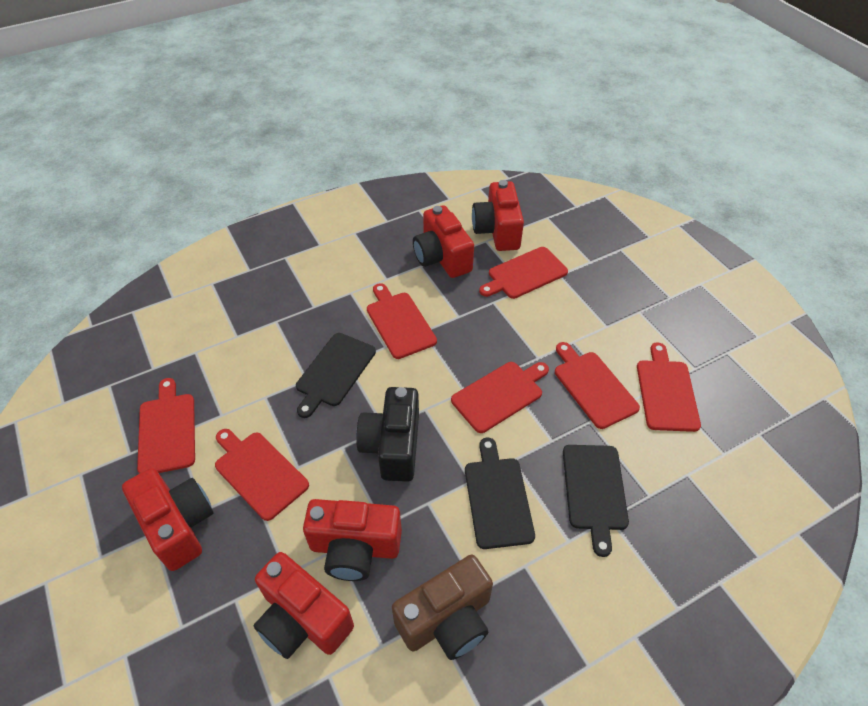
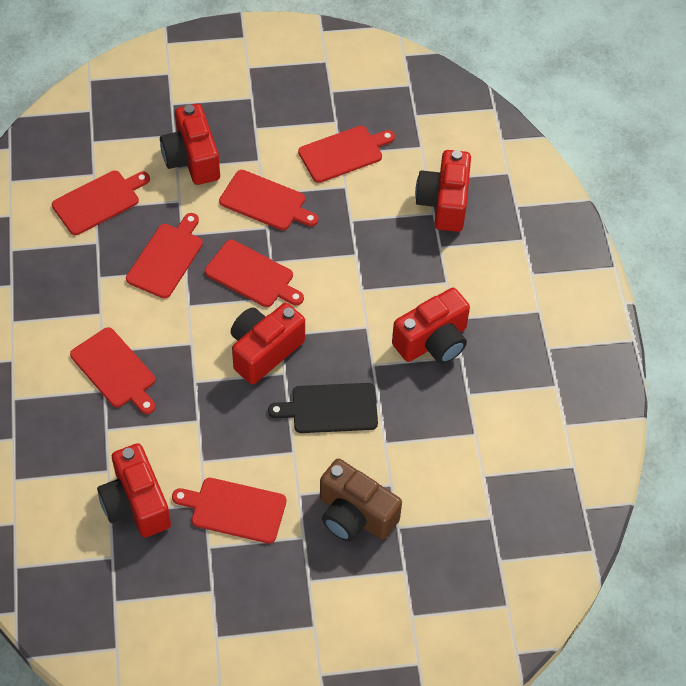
black camera: [356,387,419,482] = 1 -> none = 0
black cutting board: [296,333,376,418] [465,438,535,549] [563,445,629,557] = 3 -> [268,383,378,433] = 1

